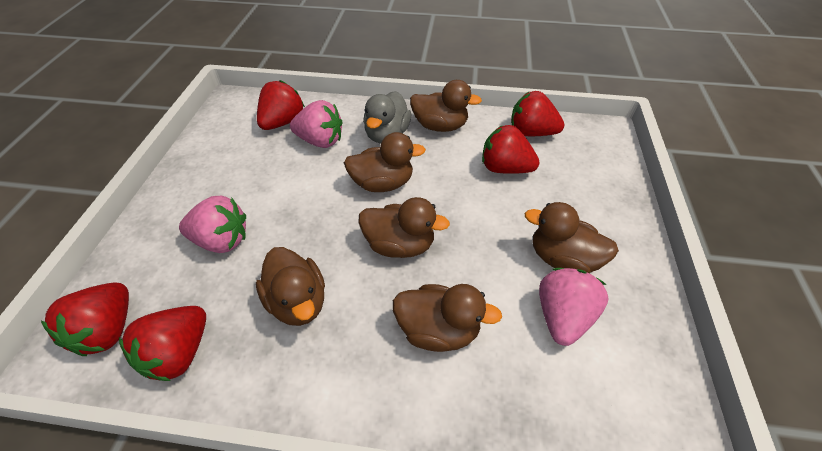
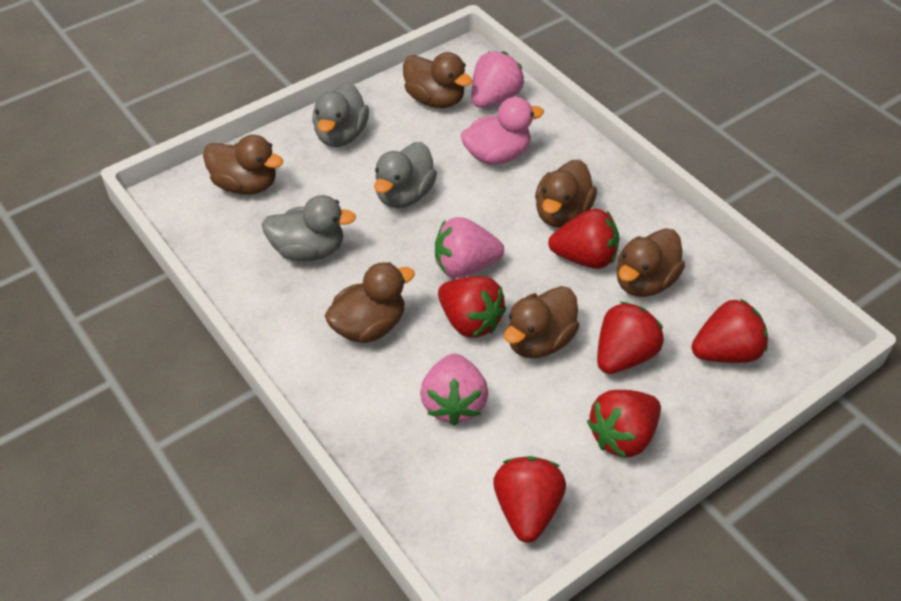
grey duck: [363,91,411,143] = 1 -> [262,195,356,261] [312,82,369,147] [374,142,437,208] = 3
pink duck: none = 0 -> [461,97,544,165] = 1
red strawberry: [41,283,129,356] [119,306,206,381] [257,80,305,130] [482,125,540,174] [511,91,564,136] = 5 -> [438,276,506,338] [493,456,566,543] [548,209,619,269] [587,390,661,458] [597,302,664,374] [691,298,768,363] = 6

